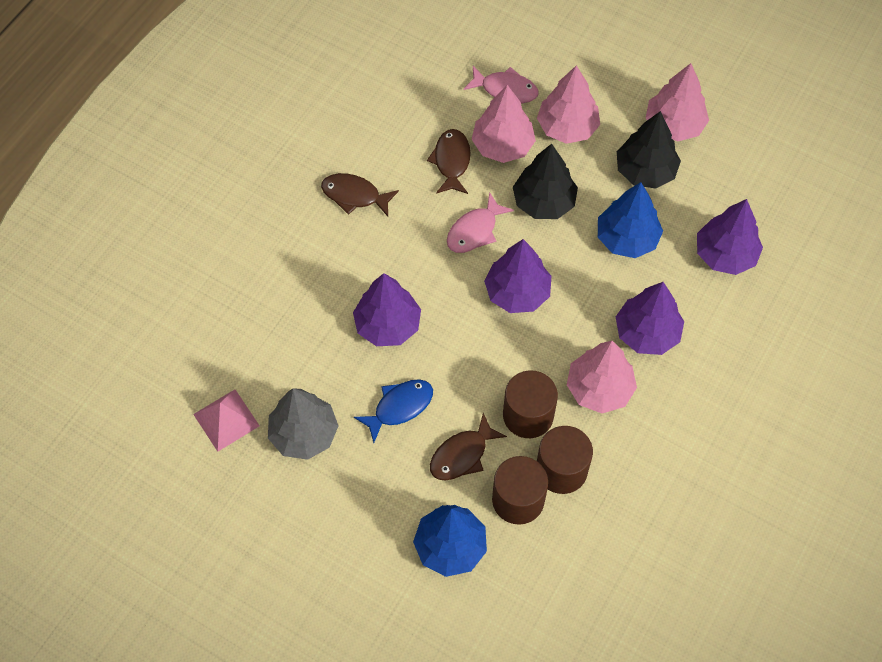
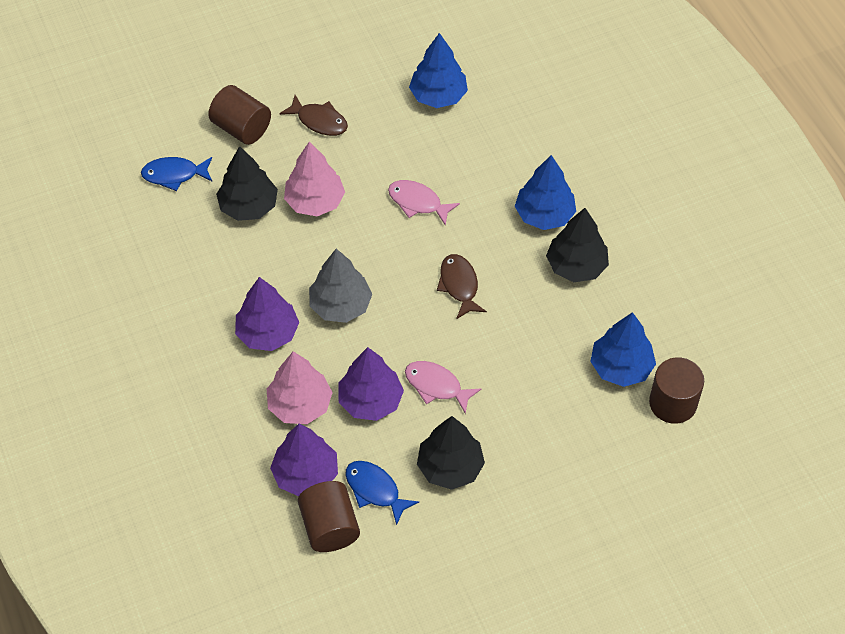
black tree: [513,144,578,219] [617,111,681,189] = 2 -> [216,146,278,221] [417,416,485,490] [546,208,609,282] = 3
blue fish: [354,379,433,443] = 1 -> [141,157,213,191] [345,461,419,525] = 2
blue tree: [413,505,487,577] [598,182,663,258] = 2 -> [409,33,468,108] [515,155,576,230] [590,312,656,387] = 3
brown fish: [321,173,399,216] [427,129,471,194] [430,413,507,481] = 3 -> [279,95,348,136] [437,254,487,319] = 2
pink pyramid: [193,390,260,452] = 1 -> none = 0
pink tree: [472,85,536,163] [537,65,600,144] [567,341,637,413] [646,63,709,141] = 4 -> [267,351,333,424] [284,141,345,216] = 2
purple tree: [353,273,421,346] [484,239,551,313] [616,282,684,355] [697,199,763,275] = 4 -> [235,277,299,351] [270,424,338,496] [338,347,404,421] = 3

